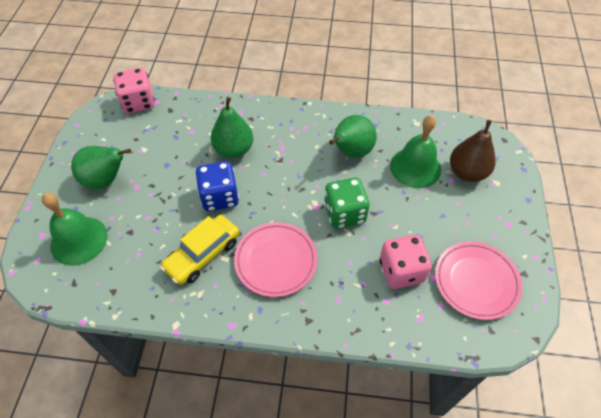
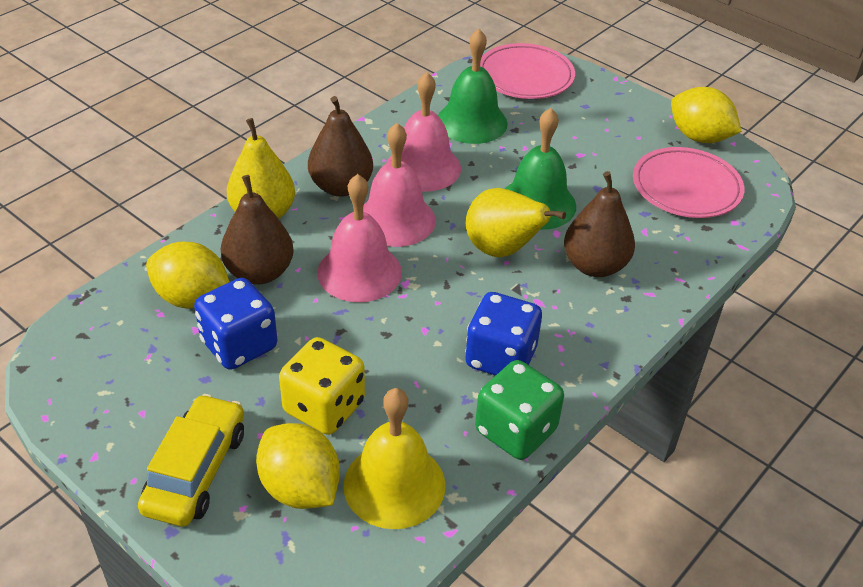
blue dice: [195,161,239,211] = 1 -> [194,278,277,370] [465,292,542,376] = 2
brown pear: [450,120,496,182] = 1 -> [221,175,294,285] [308,96,373,197] [564,171,635,277] = 3
green pear: [71,146,131,189] [211,97,253,158] [329,115,377,158] = 3 -> none = 0
pink bell: none = 0 -> [317,174,402,302] [363,123,436,247] [387,72,461,192] = 3
pink dice: [113,68,155,113] [380,235,432,289] = 2 -> none = 0
yellow bell: none = 0 -> [343,388,446,529] = 1
yellow dice: none = 0 -> [279,337,365,435] = 1
yellow lemon: none = 0 -> [146,242,230,309] [256,423,340,509] [671,87,742,143] = 3
yellow pear: none = 0 -> [227,118,295,219] [466,188,566,257] = 2

